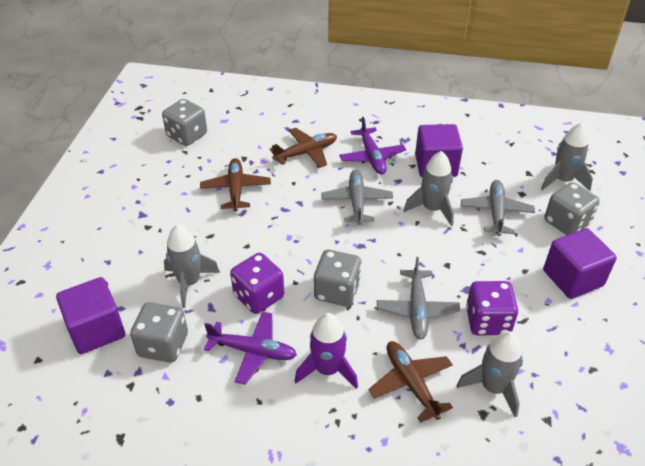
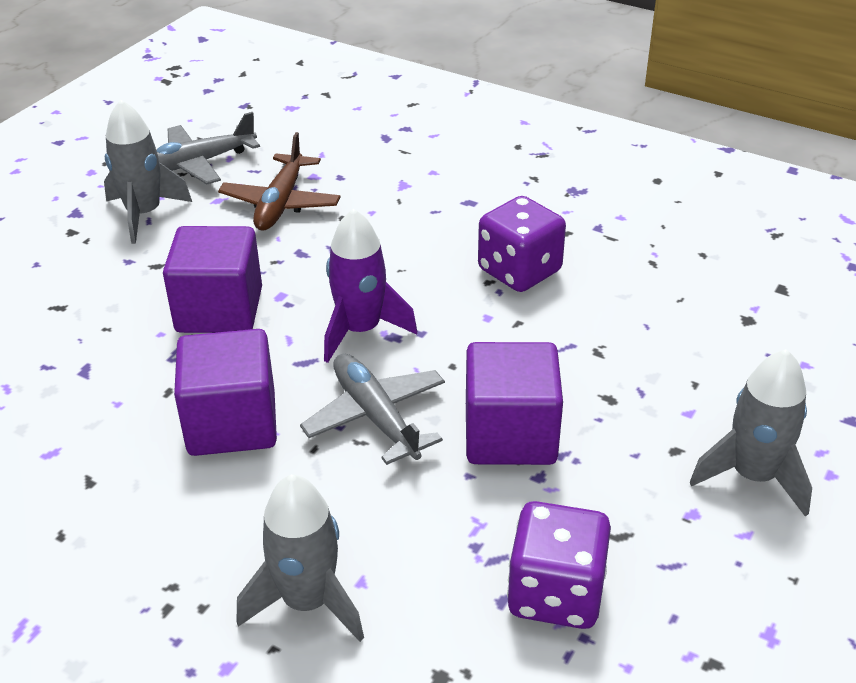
brown plane: [200,158,271,211] [270,128,337,168] [369,341,453,423] = 3 -> [218,132,341,231] = 1
grey dice: [130,302,188,363] [162,99,207,146] [314,250,361,307] [544,182,600,235] = 4 -> none = 0
grey plane: [321,170,393,225] [377,257,460,340] [461,180,535,236] = 3 -> [157,112,260,184] [300,354,445,465] = 2
grey rocket: [164,224,220,308] [404,151,454,226] [457,331,523,417] [541,123,593,191] = 4 -> [104,99,192,244] [237,474,364,642] [690,349,812,517] = 3
purple plane: [204,311,297,385] [339,117,406,174] = 2 -> none = 0

